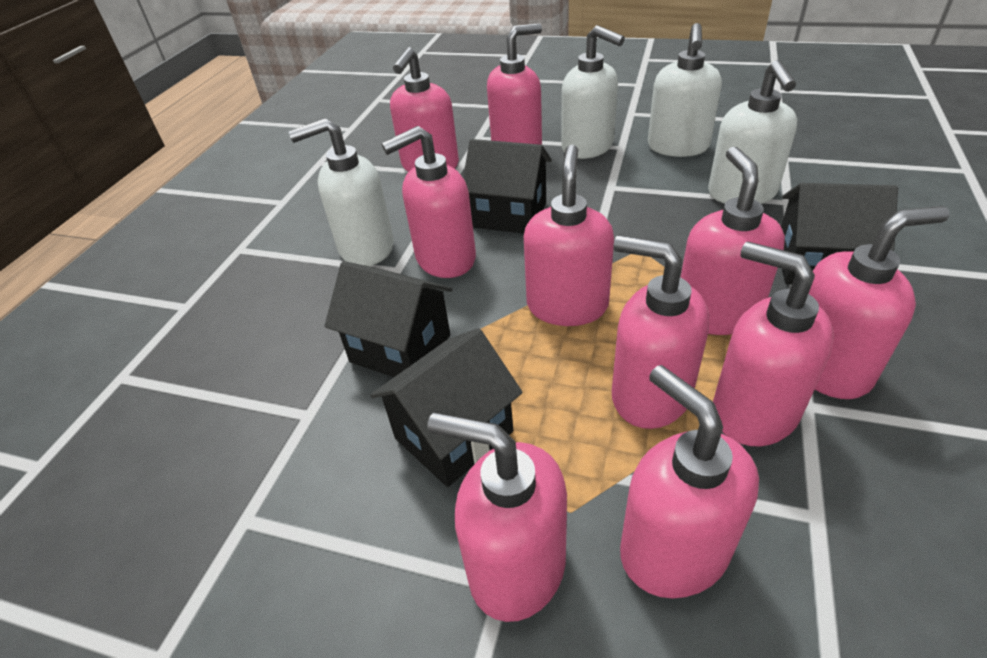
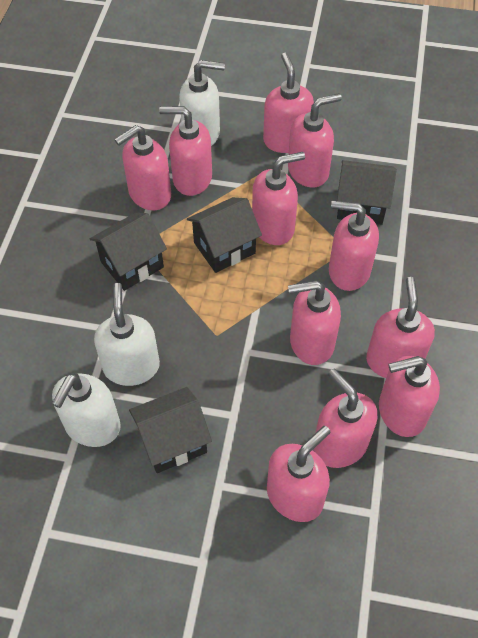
pink soap dispenser: [381,126,476,278] [390,47,459,172] [428,413,567,622] [487,23,542,145] [524,145,614,326] [612,235,709,429] [620,365,759,599] [680,147,785,335] [713,241,834,447] [809,206,949,399] = 10 -> [115,125,171,210] [159,106,212,196] [252,152,305,245] [263,53,314,153] [267,426,330,522] [288,93,342,188] [288,280,341,365] [313,369,377,468] [329,201,379,291] [366,277,435,378] [379,356,440,437] = 11
white soap dispenser: [289,118,394,266] [561,25,625,159] [648,23,722,157] [708,60,797,204] = 4 -> [52,373,121,447] [94,283,160,386] [179,60,225,146] = 3

